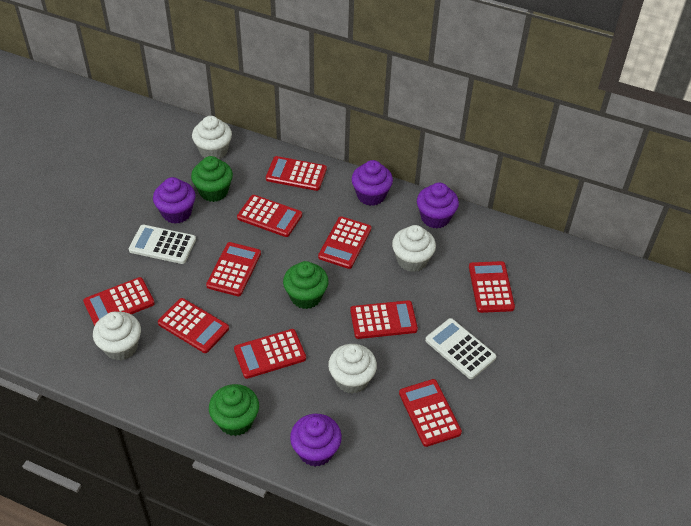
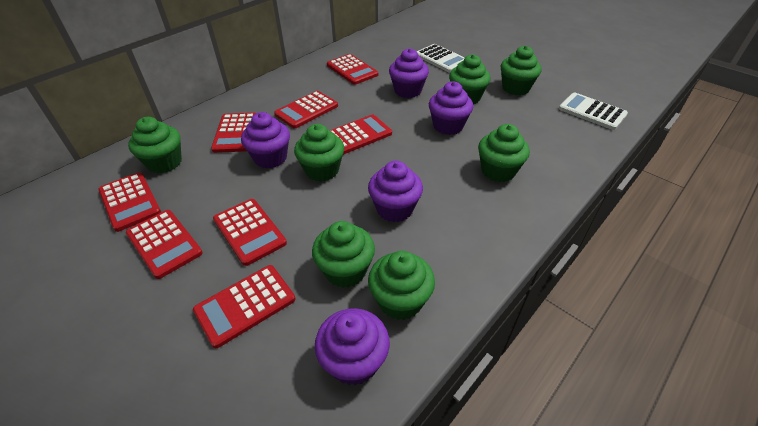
green cupcake: [191,156,233,202] [209,384,259,436] [283,261,329,309] = 3 -> [128,117,182,173] [294,124,344,182] [312,221,375,288] [368,251,435,320] [449,54,490,104] [478,124,530,182] [501,46,541,95] = 7
purple cupcake: [153,177,196,224] [290,414,342,467] [352,160,393,206] [417,183,459,229] = 4 -> [241,112,290,169] [315,308,390,385] [368,161,423,222] [389,48,429,98] [429,81,473,135] = 5
red calculator: [83,277,155,326] [158,298,229,353] [206,242,261,296] [234,329,306,379] [237,195,302,237] [266,156,327,191] [318,216,371,269] [350,300,418,339] [399,379,462,447] [469,261,515,313] = 10 -> [98,172,161,232] [126,210,203,279] [193,265,296,348] [211,113,256,153] [213,199,287,266] [274,91,338,128] [327,54,378,85] [330,115,392,155] = 8
white cupcake: [93,312,141,360] [192,116,232,159] [328,344,377,394] [392,225,436,272] = 4 -> none = 0

